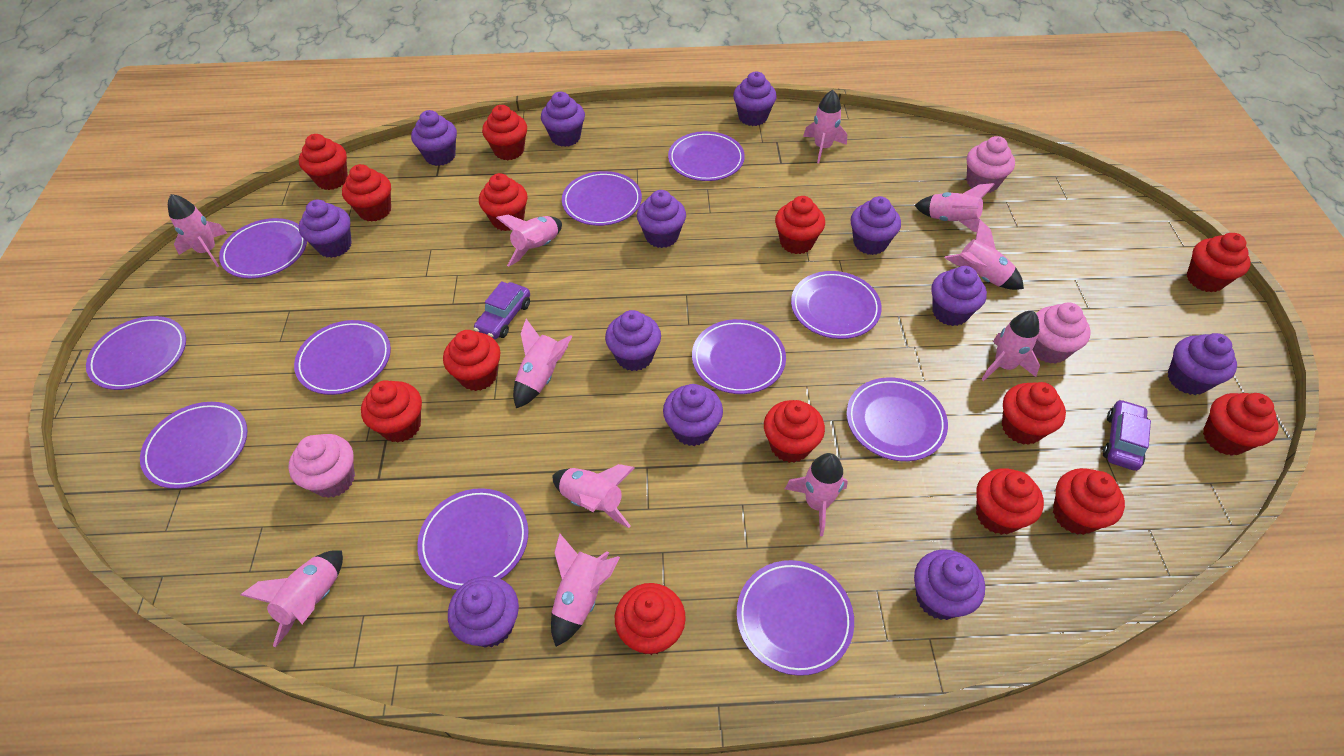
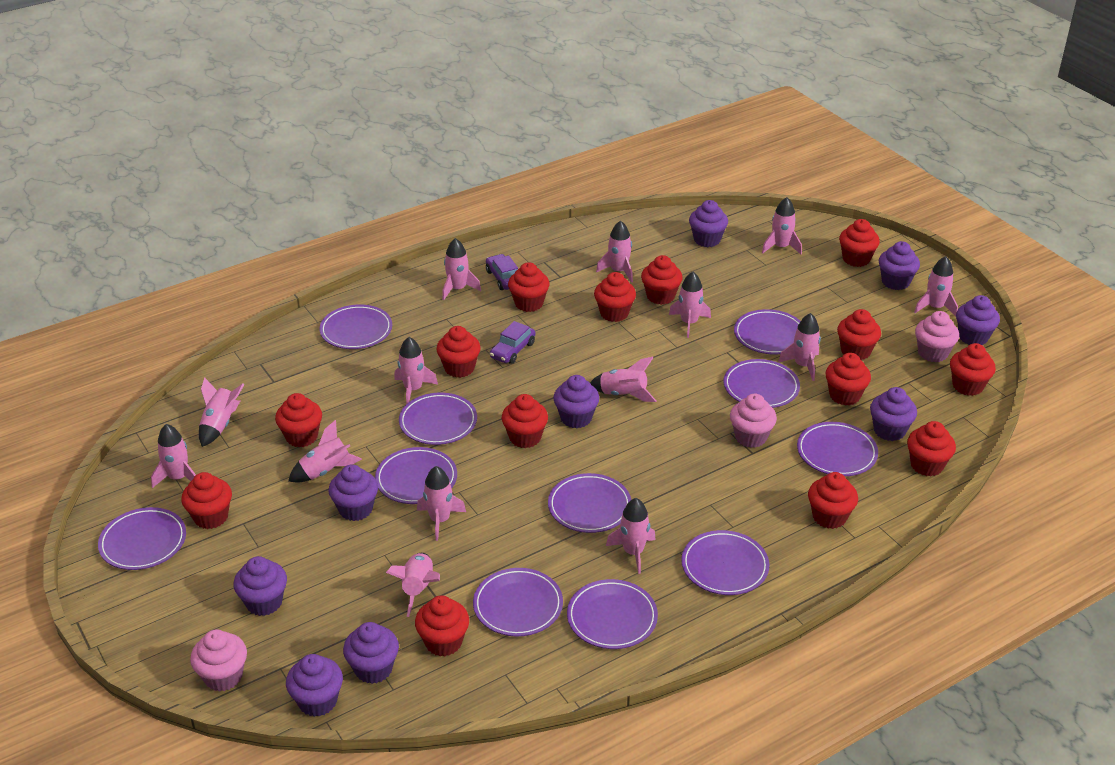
pink rocket: [168,194,227,267] [240,550,343,647] [496,215,562,267] [513,319,573,408] [551,533,620,647] [553,464,635,528] [785,453,848,536] [803,90,847,163] [914,183,995,232] [945,219,1024,290] [981,311,1040,381] = 11 -> [151,424,196,488] [199,377,244,447] [288,420,362,483] [386,553,440,617] [394,337,438,404] [417,466,466,541] [442,238,481,301] [590,357,657,402] [596,221,633,283] [606,498,656,574] [669,272,711,338] [762,197,802,254] [778,313,821,381] [914,256,958,316] = 14
purple cupcake: [299,200,352,258] [411,110,457,166] [448,576,519,648] [541,92,585,147] [605,310,661,371] [637,190,686,248] [663,384,723,446] [733,71,777,126] [851,196,901,255] [914,549,985,620] [931,266,987,326] [1168,333,1237,395] = 12 -> [234,556,287,616] [286,654,343,717] [328,464,378,521] [343,622,399,684] [553,375,599,428] [689,200,728,247] [870,387,917,441] [879,241,920,290] [956,295,1000,345] = 9

